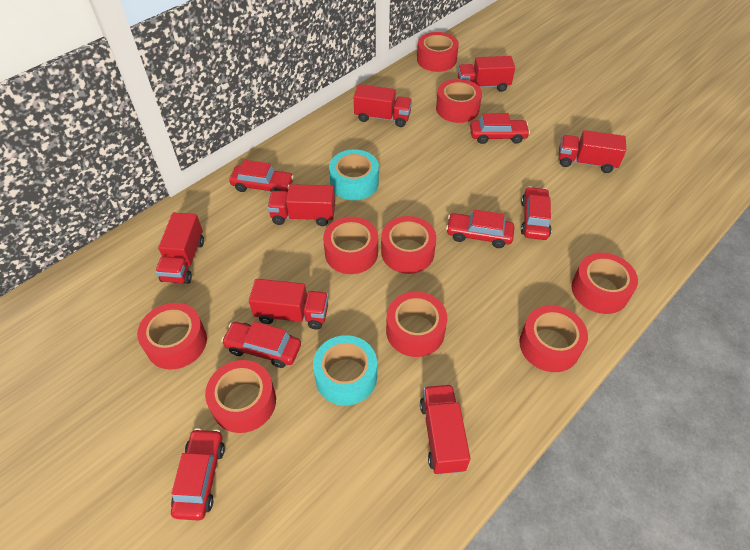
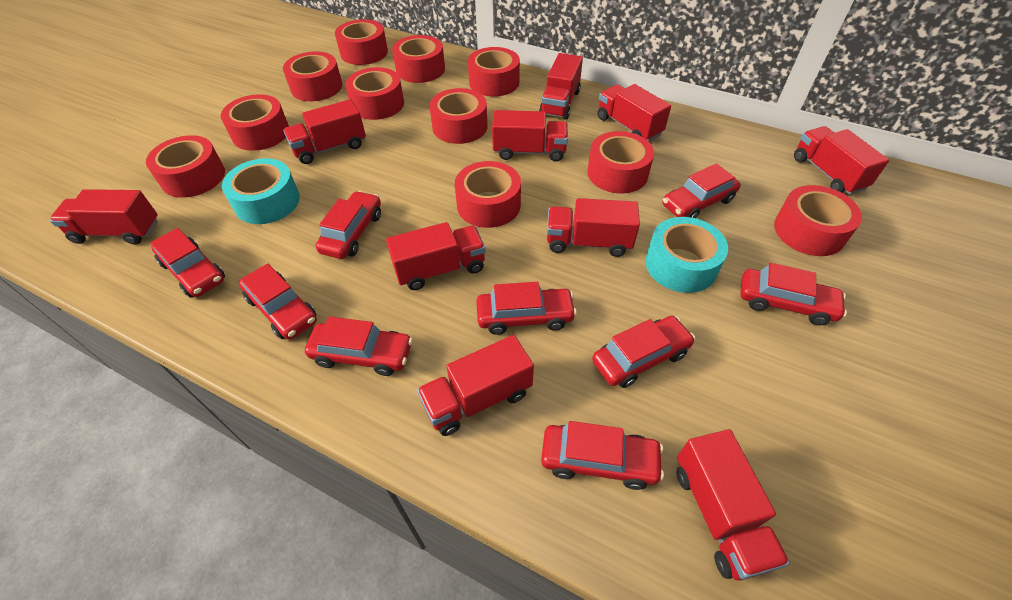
red car: [171,428,225,520] [221,322,301,368] [229,160,294,193] [446,210,514,248] [470,113,530,144] [521,187,552,240] = 6 -> [150,228,225,298] [239,264,317,340] [305,316,413,376] [316,191,381,259] [476,282,577,335] [541,421,664,490] [592,316,695,388] [663,164,741,218] [740,263,847,326] = 9
red tape: [137,303,207,370] [205,360,276,433] [323,217,378,274] [381,216,436,274] [386,292,447,357] [417,32,459,72] [436,79,482,123] [519,305,588,372] [572,253,638,314] = 9 -> [146,135,225,198] [221,94,289,151] [283,51,342,101] [335,19,388,65] [345,67,404,120] [392,35,445,83] [429,88,488,144] [455,161,521,228] [468,47,520,97] [587,131,654,194] [774,185,862,256] = 11
red truck: [155,212,204,284] [249,279,329,330] [268,184,335,226] [354,84,412,127] [420,385,470,475] [458,56,515,92] [559,130,626,173] = 7 -> [50,189,158,245] [283,99,366,164] [386,222,486,290] [417,335,534,436] [492,110,568,162] [539,53,583,120] [547,198,640,257] [598,84,671,142] [676,429,790,581] [794,126,889,195] = 10

